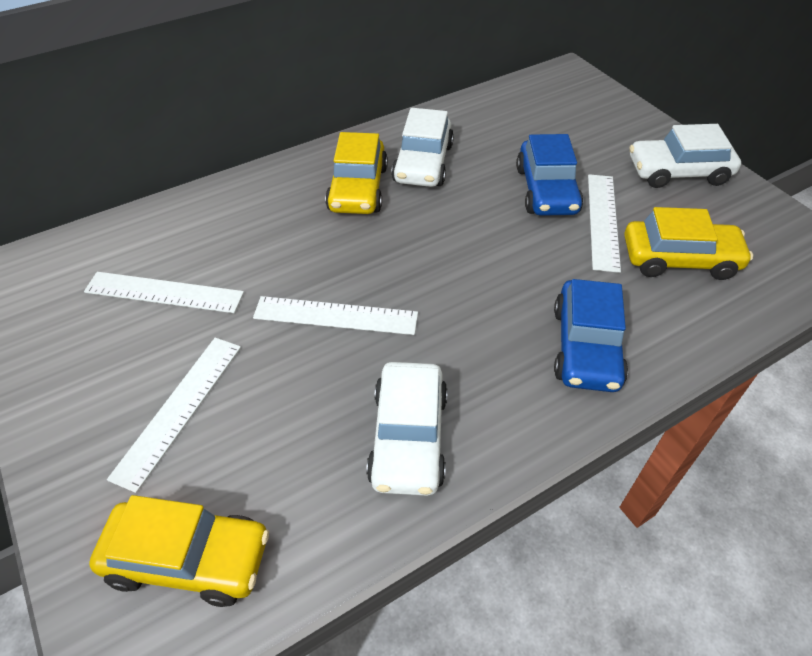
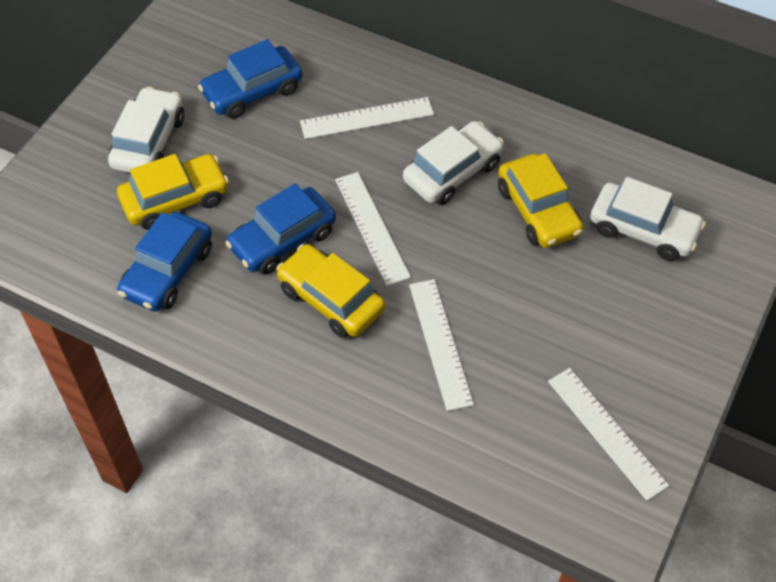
blue car: [516,134,583,216] [554,279,628,392] = 2 -> [117,212,212,312] [198,39,302,119] [225,183,336,274] = 3

